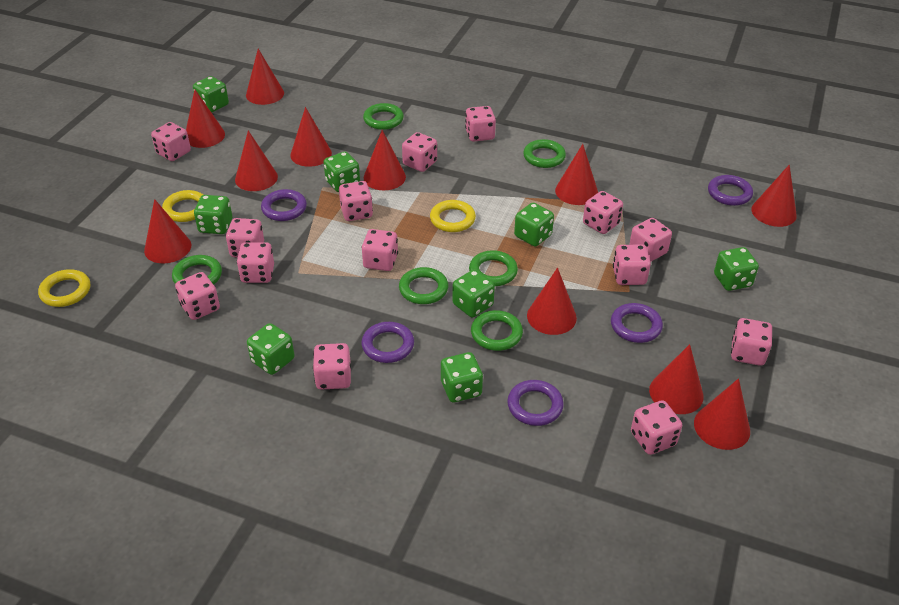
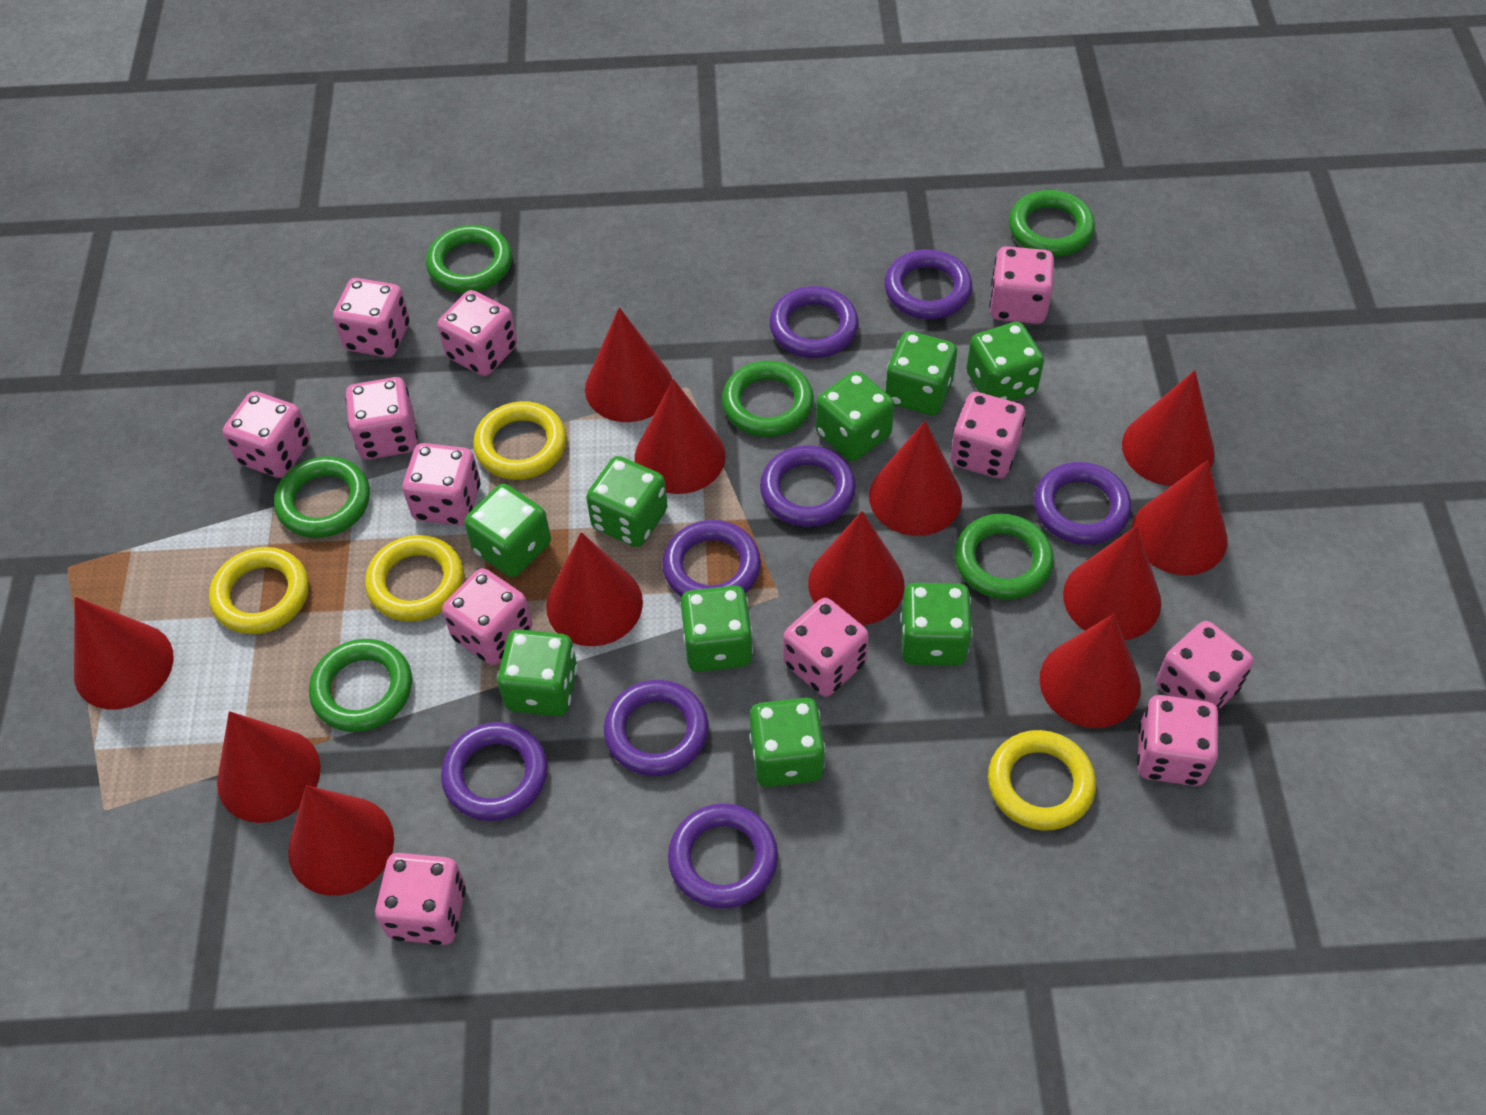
green dice: [193,76,229,113] [194,195,232,234] [247,323,294,375] [323,151,360,192] [441,352,483,402] [452,269,495,318] [514,203,554,246] [714,247,759,291] = 8 -> [464,484,551,577] [497,629,578,717] [586,456,668,547] [681,585,753,672] [749,698,825,787] [816,371,894,461] [885,331,957,416] [900,583,972,666] [966,322,1044,401] = 9
pink dice: [151,122,191,161] [175,272,220,320] [226,218,264,257] [237,242,274,283] [313,343,351,390] [339,181,373,221] [362,229,398,271] [402,132,437,172] [465,106,496,142] [583,191,623,234] [613,244,651,285] [629,218,672,262] [631,400,682,455] [731,318,772,366] = 14 -> [223,391,310,478] [333,278,410,357] [345,377,418,460] [375,853,466,945] [403,443,480,526] [437,290,517,376] [442,568,532,665] [783,598,869,697] [950,392,1025,479] [989,246,1054,324] [1137,695,1219,786] [1156,621,1254,711] = 12
purple ring: [261,189,307,221] [361,322,414,363] [507,380,564,426] [611,303,663,343] [708,175,753,206] = 5 -> [441,722,547,821] [604,680,708,776] [662,520,761,597] [668,803,778,909] [760,445,856,527] [769,286,859,358] [884,249,972,319] [1034,462,1131,545] = 8
red cone: [144,199,191,263] [186,90,225,148] [235,131,278,191] [246,49,284,105] [290,107,332,167] [364,130,406,190] [527,268,577,335] [555,144,598,205] [649,344,704,414] [694,378,750,450] [751,164,797,227] = 11 -> [74,597,174,709] [217,711,321,823] [288,785,394,896] [546,532,643,646] [585,307,672,422] [635,379,726,494] [808,511,904,625] [869,421,962,536] [1040,614,1141,728] [1063,526,1161,640] [1122,370,1215,486] [1132,460,1228,575] = 12
yellow ring: [38,269,90,307] [162,190,204,222] [430,200,476,232] = 3 -> [209,547,309,634] [365,535,464,622] [473,401,567,480] [988,730,1096,831] = 4

